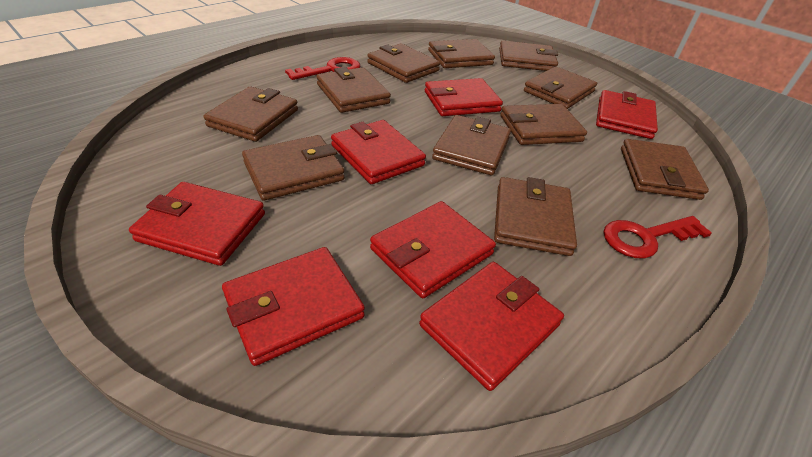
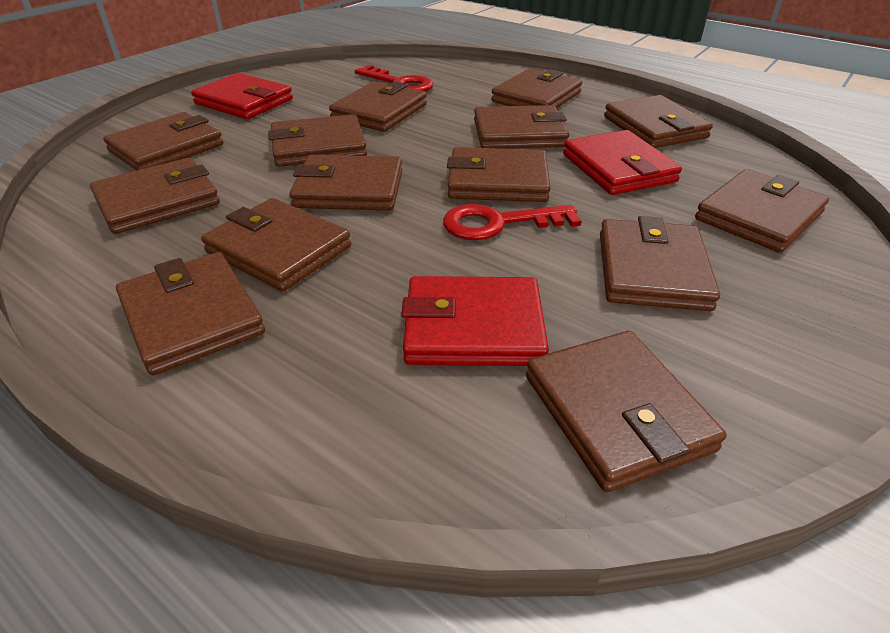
brown wallet: [203,86,298,142] [242,135,345,201] [317,67,391,113] [367,43,440,83] [428,39,495,68] [432,115,511,175] [494,177,577,256] [499,41,558,71] [500,104,587,145] [524,66,597,109] [621,139,709,200] = 11 -> [90,158,220,234] [103,112,223,171] [116,252,265,375] [201,198,351,292] [268,114,367,167] [290,155,403,210] [329,81,427,132] [447,147,551,202] [474,105,569,149] [491,68,582,109] [526,331,727,492] [600,216,720,311] [604,95,713,148] [695,169,829,253] = 14
red wallet: [129,182,265,266] [222,247,365,366] [331,120,426,184] [370,201,496,298] [419,262,564,391] [425,78,503,116] [596,90,658,139] = 7 -> [191,73,293,119] [401,276,549,366] [563,130,682,195] = 3

